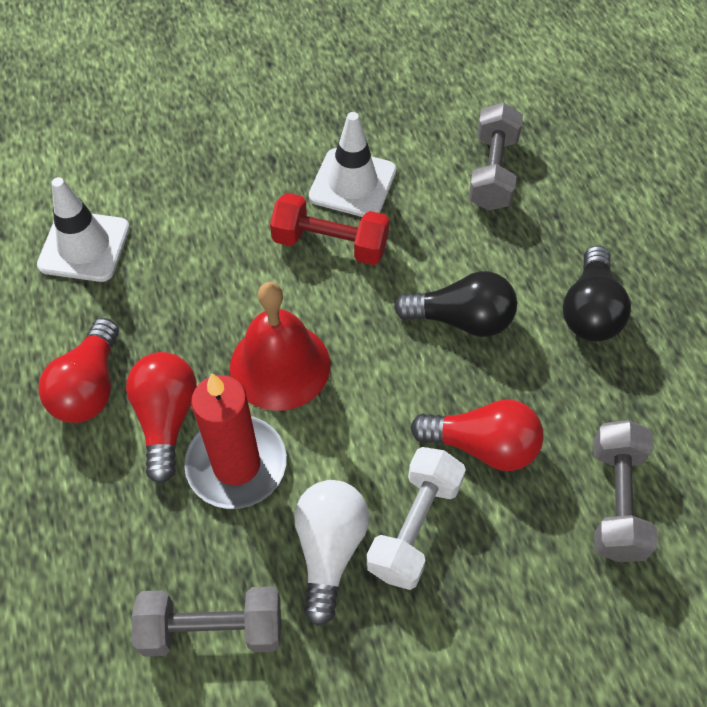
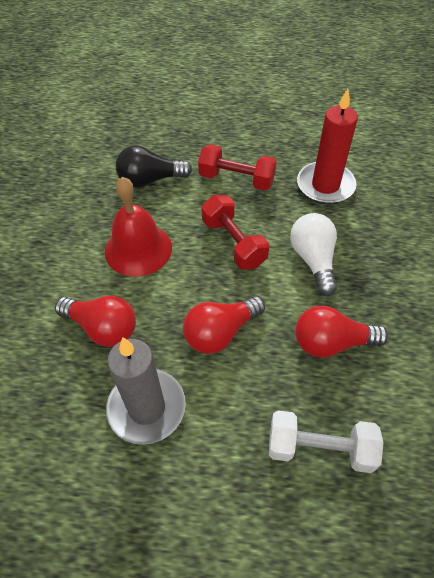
black light bulb: [394,271,517,337] [563,246,631,342] = 2 -> [116,146,192,188] = 1
grey candle: none = 0 -> [106,337,186,445] = 1
grey dumbbell: [131,586,281,657] [468,102,523,211] [593,420,658,562] = 3 -> none = 0
red dumbbell: [270,193,389,265] = 1 -> [198,144,277,191] [201,195,269,270] = 2
white traffic cone: [37,177,130,282] [309,112,396,217] = 2 -> none = 0

